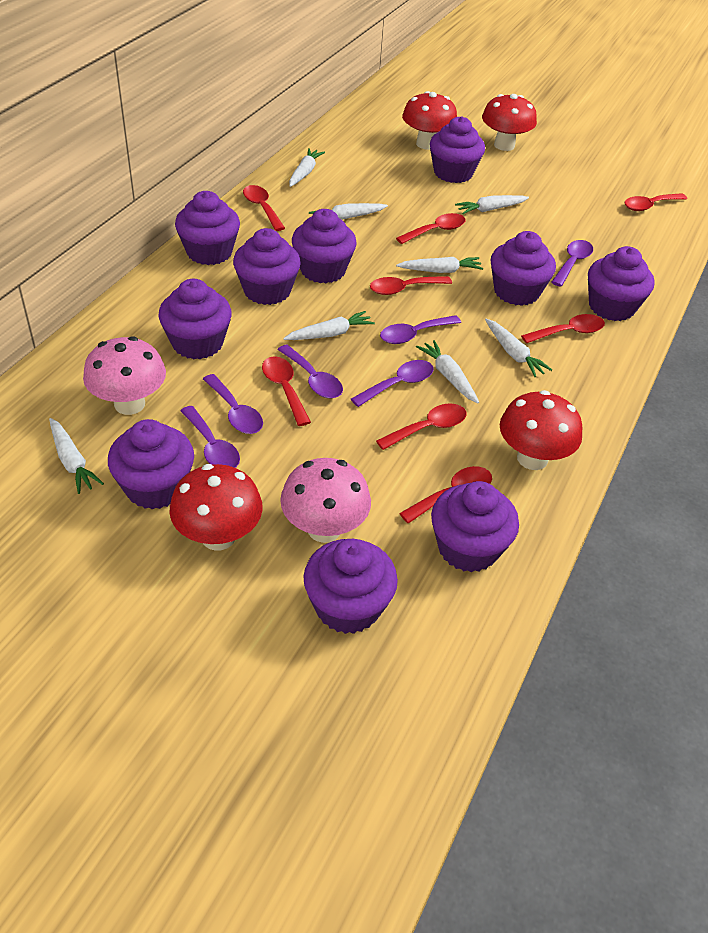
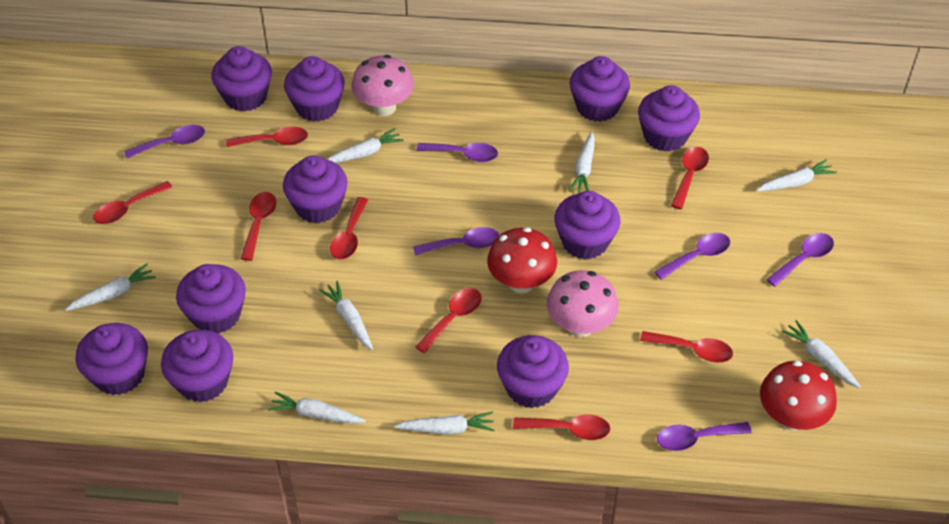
red mushroom: [169,464,263,550] [402,91,457,150] [482,94,537,151] [500,390,583,470] = 4 -> [487,227,557,293] [760,361,837,430] = 2

